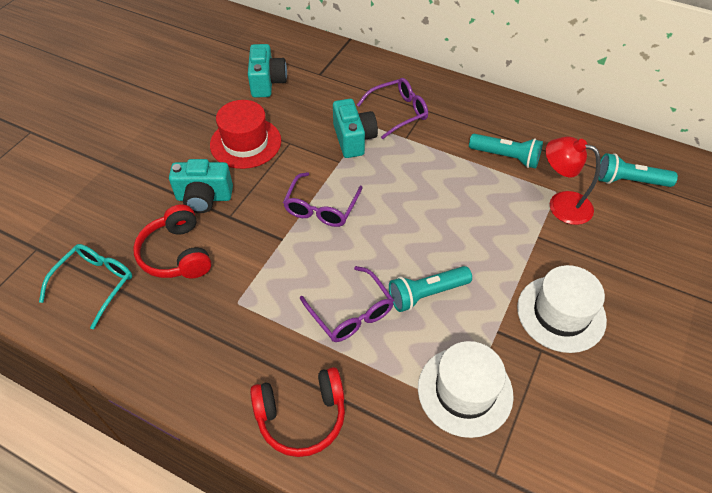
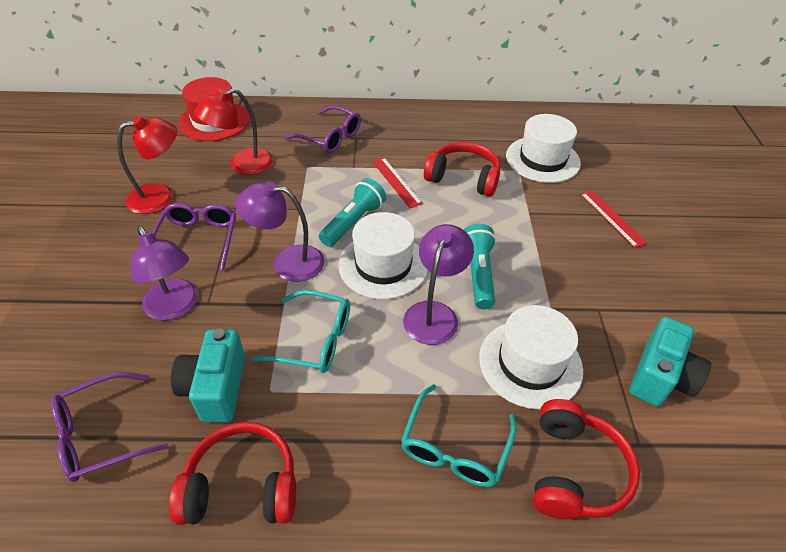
purple lamp: none = 0 -> [131,226,198,320] [236,182,325,282] [403,224,474,345] = 3
red headphones: [133,204,211,279] [250,367,345,457] = 2 -> [169,422,296,525] [424,142,500,197] [533,399,640,519] = 3
red lamp: [546,137,601,225] = 1 -> [117,116,177,214] [194,88,273,175] = 2
red ruler: none = 0 -> [372,157,423,208] [580,190,647,248] = 2
turquoise camera: [169,159,233,213] [248,44,287,98] [333,99,378,158] = 3 -> [171,329,245,422] [629,317,711,406] = 2
turquoise flashlight: [389,266,472,312] [469,134,543,169] [598,153,678,187] = 3 -> [319,178,386,247] [464,224,496,309] = 2
turquoise glasses: [39,244,132,329] = 1 -> [252,290,350,373] [401,384,517,487] = 2
white hat: [418,341,514,438] [517,265,607,353] = 2 -> [338,212,428,299] [479,305,583,409] [506,114,581,183] = 3

